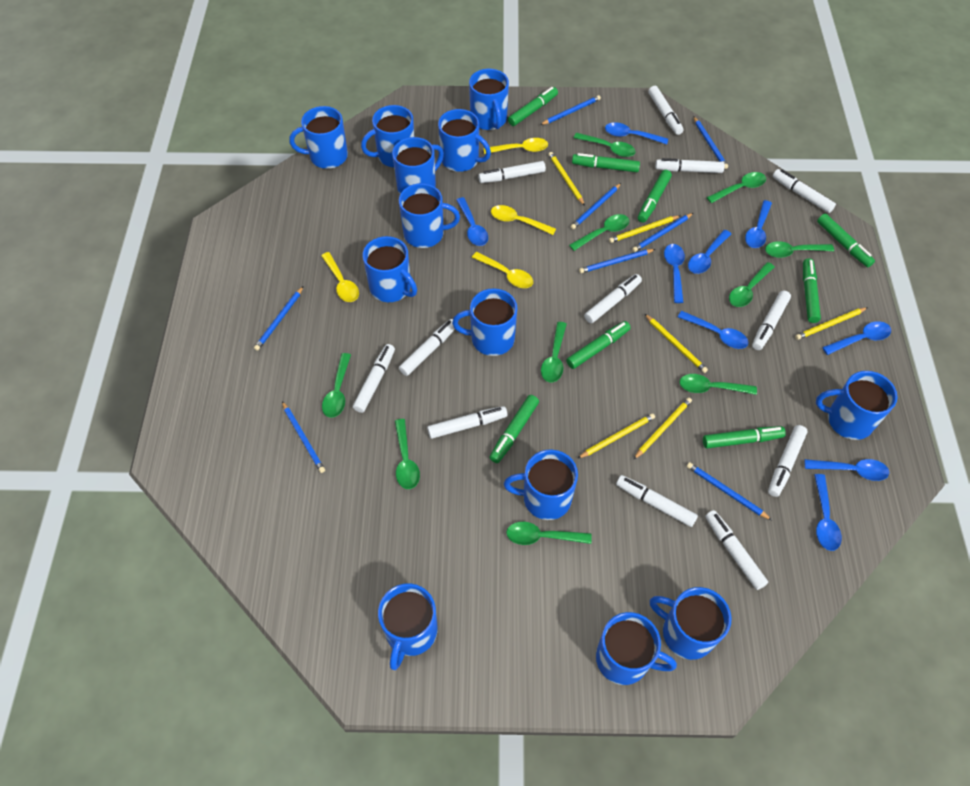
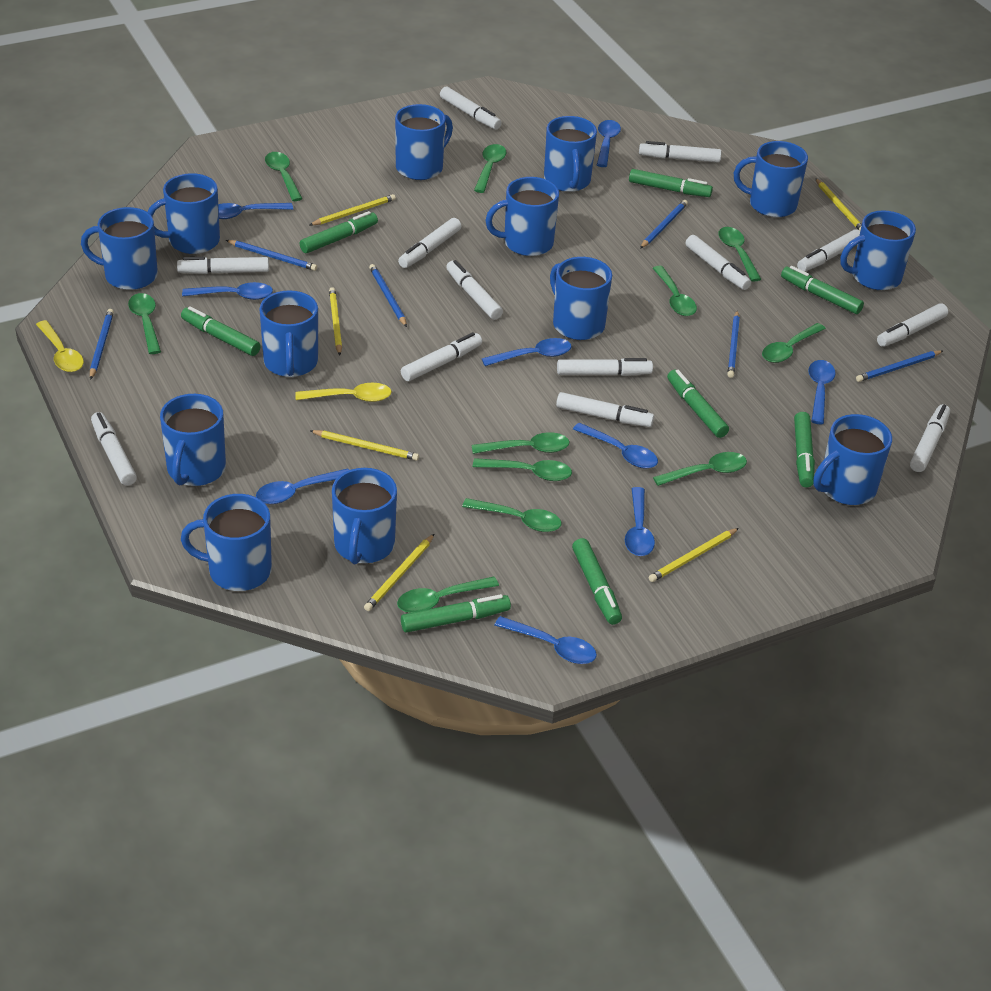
blue pencil: [254,286,304,351] [282,401,325,473] [540,95,601,125] [570,183,621,229] [579,249,656,273] [632,213,693,252] [687,462,772,520] [693,116,728,169] = 8 -> [90,309,114,380] [226,240,317,271] [369,264,407,327] [640,200,688,249] [727,311,740,378] [856,350,943,382] = 6
green spoon: [322,353,351,418] [395,419,420,489] [506,522,592,545] [541,322,567,382] [569,214,629,251] [574,133,636,157] [679,374,757,395] [707,172,766,203] [729,262,775,307] [765,241,834,258] = 10 -> [128,293,161,354] [265,152,303,201] [397,577,499,613] [462,498,562,532] [472,432,570,454] [473,458,572,481] [474,144,507,193] [653,266,697,316] [653,452,747,486] [718,227,761,282] [762,323,826,363] = 11
white marker: [353,344,395,413] [399,319,455,376] [427,406,508,439] [478,161,546,183] [584,274,642,323] [616,475,698,527] [648,86,684,135] [655,158,725,173] [705,510,768,590] [752,291,791,350] [768,425,808,497] [773,169,836,213] = 12 -> [91,412,137,486] [177,257,269,274] [398,218,461,268] [401,332,482,381] [440,87,501,130] [446,260,503,320] [556,392,654,427] [557,358,653,376] [639,141,721,163] [685,235,751,290] [797,229,860,272] [877,303,948,347] [910,404,950,472] = 13
yellow spoon: [321,252,359,302] [472,252,533,288] [484,138,548,154] [491,205,556,235] = 4 -> [36,320,84,372] [295,383,392,402] = 2

